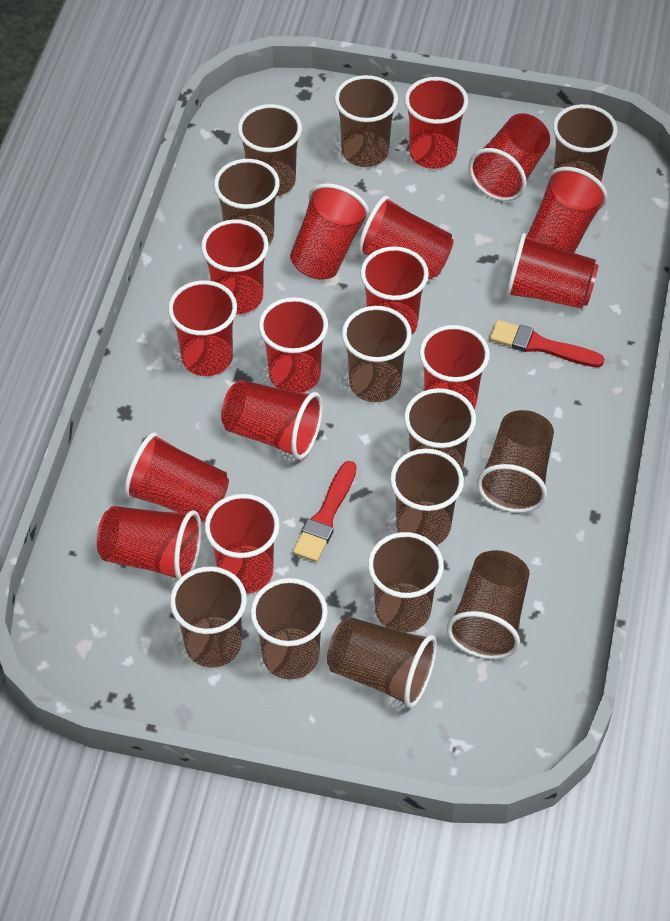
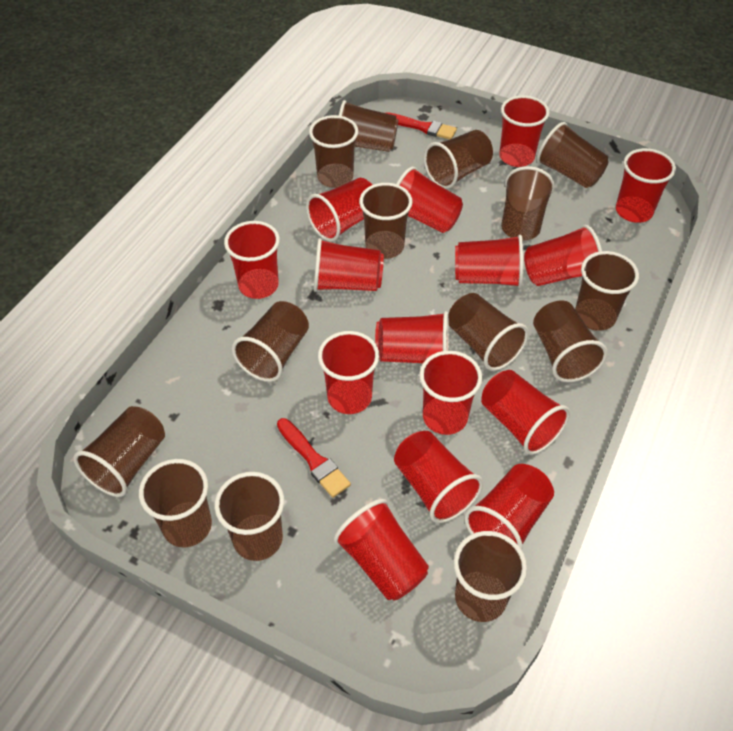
brown cup: [170,566,247,668] [214,159,280,244] [238,104,302,196] [250,578,328,679] [327,617,437,708] [334,75,398,167] [342,306,412,402] [368,532,444,633] [390,449,464,545] [404,388,476,470] [446,550,530,659] [477,410,554,513] [553,104,617,182] = 13 -> [74,406,165,497] [139,459,212,547] [214,472,284,561] [232,301,309,382] [309,115,358,188] [339,100,399,152] [359,183,413,259] [424,130,493,189] [448,293,529,371] [454,531,527,622] [501,166,555,241] [533,301,607,382] [537,122,609,188] [575,251,639,331] = 14

